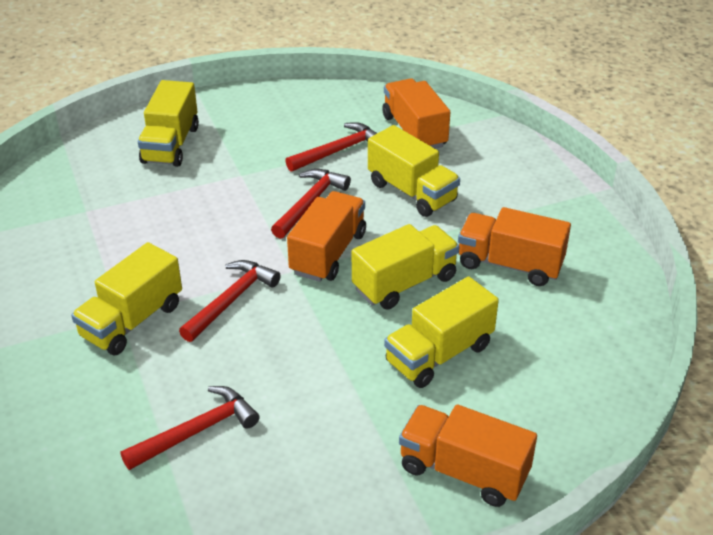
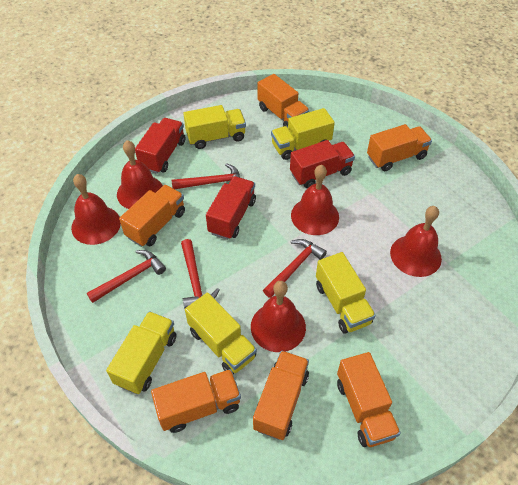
orange truck: [287,191,366,282] [382,78,450,149] [399,404,537,507] [458,207,571,286] = 4 -> [119,185,185,247] [151,369,241,433] [253,351,309,440] [258,74,310,127] [337,352,401,447] [367,124,432,171] = 6
red bell: none = 0 -> [71,174,121,245] [117,140,163,209] [251,281,306,352] [291,165,339,235] [390,206,442,277] = 5
red truck: none = 0 -> [135,118,186,174] [206,176,256,240] [290,140,355,188] = 3

